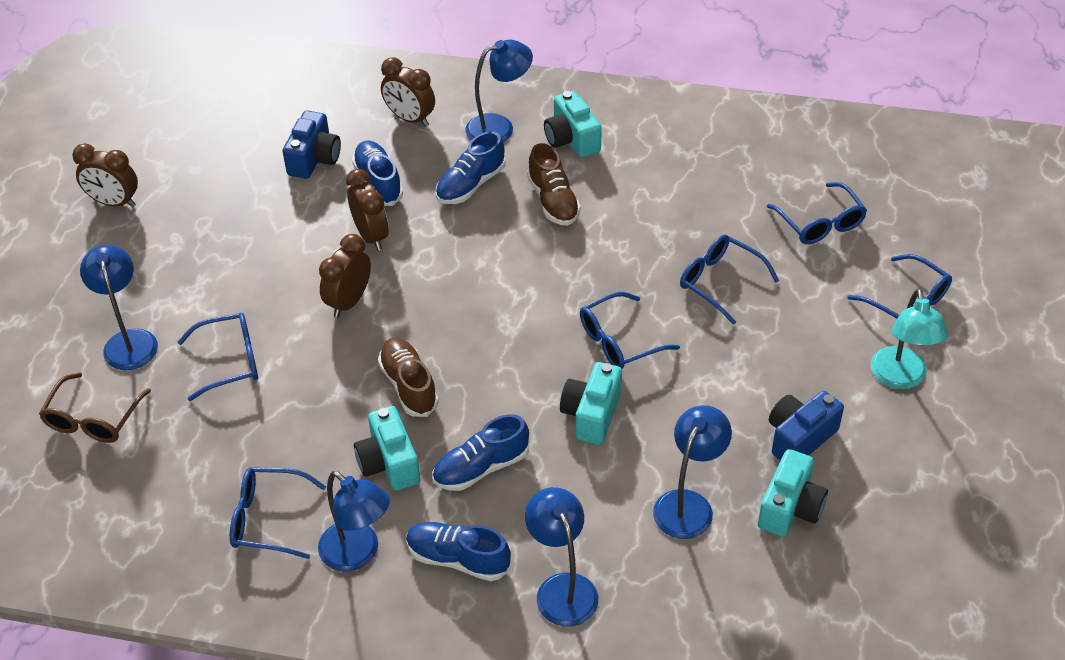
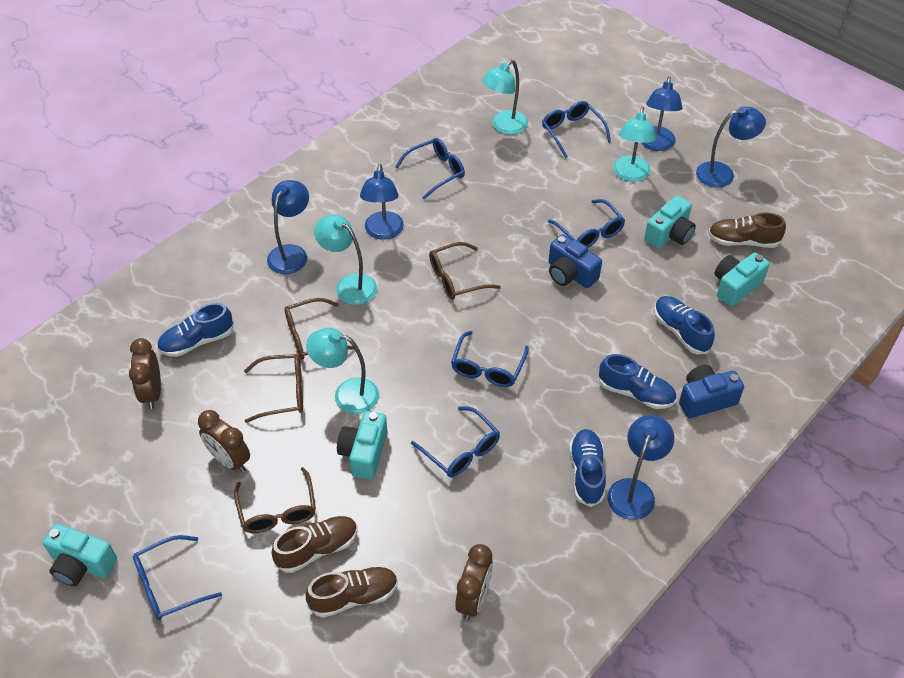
brown clock: [72,143,138,207] [319,234,371,318] [346,169,389,250] [381,57,435,127] = 4 -> [129,338,161,409] [198,410,250,473] [455,544,493,620] = 3
brown glasses: [39,372,151,443] = 1 -> [234,467,316,533] [244,354,303,423] [284,298,354,360] [429,242,501,300] = 4
brown shoe: [378,338,439,417] [527,143,581,225] = 2 -> [271,516,357,573] [306,566,398,618] [708,213,786,248] = 3
turquoise lamp: [871,289,948,389] = 1 -> [306,328,379,414] [314,215,377,305] [482,60,528,135] [613,107,656,182] = 4

